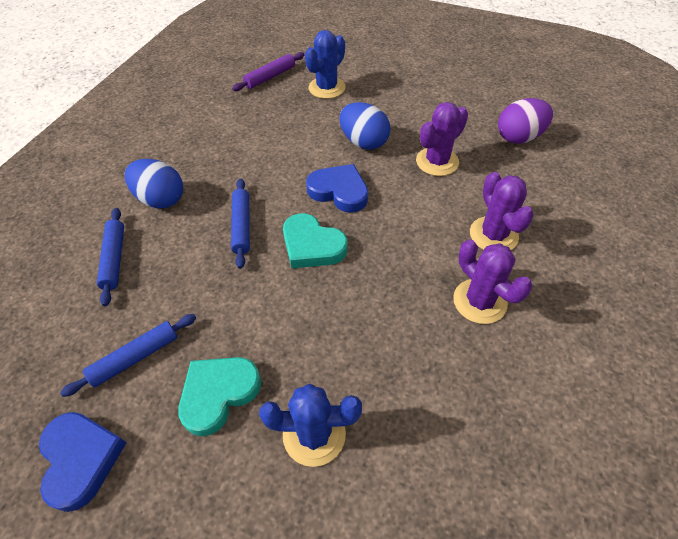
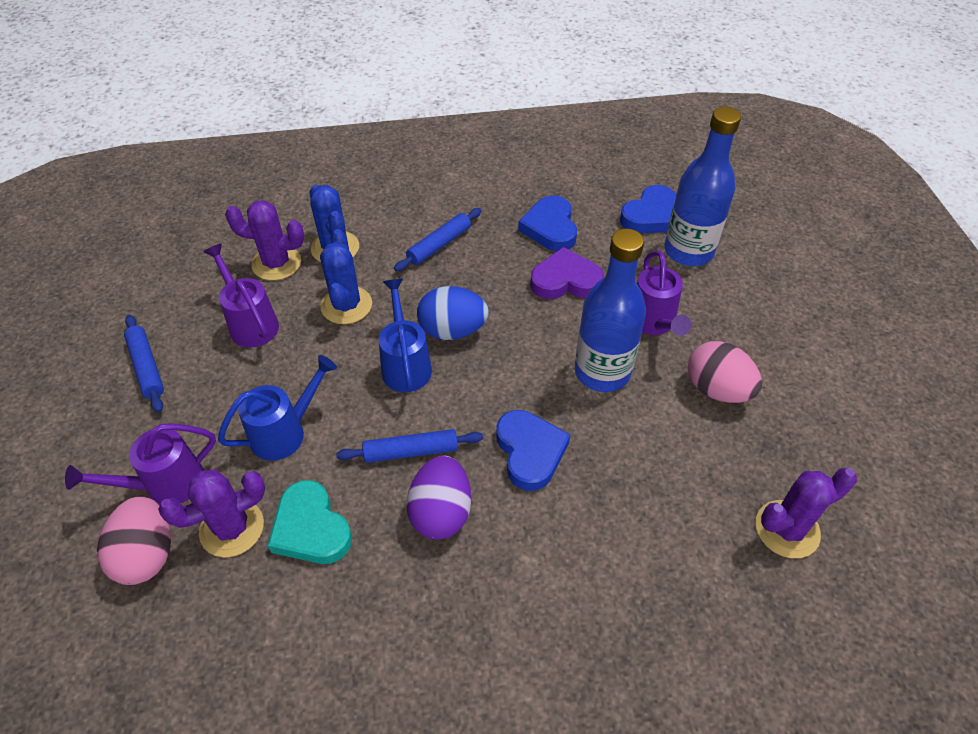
blue bottle: none = 0 -> [575,229,646,392] [664,107,741,266] = 2
blue egg: [125,159,183,209] [339,102,390,150] = 2 -> [417,286,489,340] = 1
blue heart: [39,412,126,512] [306,164,368,213] = 2 -> [496,410,570,491] [518,196,577,251] [620,185,676,233] = 3
blue watering can: none = 0 -> [218,355,337,461] [379,279,432,392] = 2
pink egg: none = 0 -> [97,496,171,585] [688,341,762,403] = 2
purple heart: none = 0 -> [530,247,604,299] = 1
purple rolling pin: [232,52,304,91] = 1 -> none = 0
purple watering can: none = 0 -> [65,423,216,504] [203,244,279,347] [637,250,691,336] = 3
turquoise heart: [178,357,261,436] [283,213,347,268] = 2 -> [267,480,352,564] = 1

